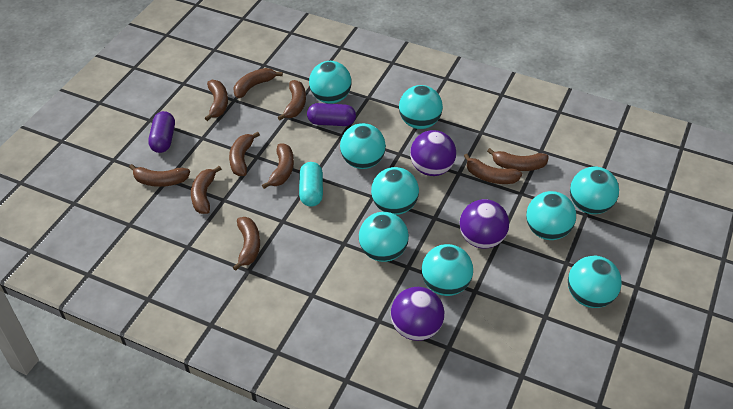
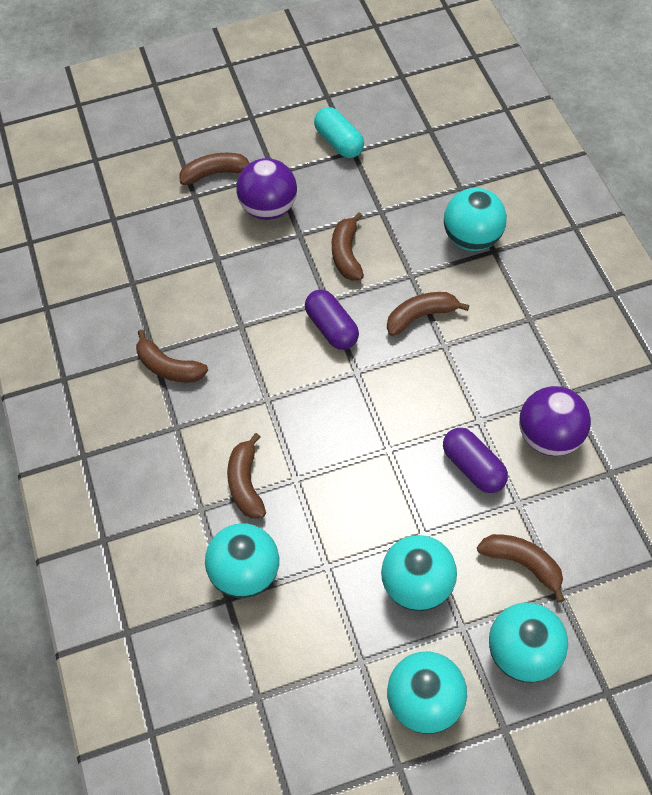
brown banana: [129,164,190,187] [191,166,221,214] [205,80,228,121] [229,131,260,176] [233,68,283,98] [233,217,260,271] [262,143,294,189] [278,80,306,120] [464,154,522,184] [487,148,549,171] = 10 -> [136,330,208,382] [179,153,249,185] [227,433,266,519] [332,212,364,281] [387,292,469,336] [477,534,565,603] = 6
purple ball: [391,287,444,341] [410,130,456,176] [459,199,509,249] = 3 -> [237,158,297,220] [519,386,591,456] = 2
turquoise ball: [309,61,351,104] [340,123,386,169] [359,212,409,262] [371,167,419,215] [399,85,443,129] [422,244,473,296] [526,191,576,240] [568,256,622,308] [570,167,619,214] = 9 -> [205,523,279,598] [381,535,457,611] [387,652,467,734] [444,188,507,251] [489,603,568,683] = 5

